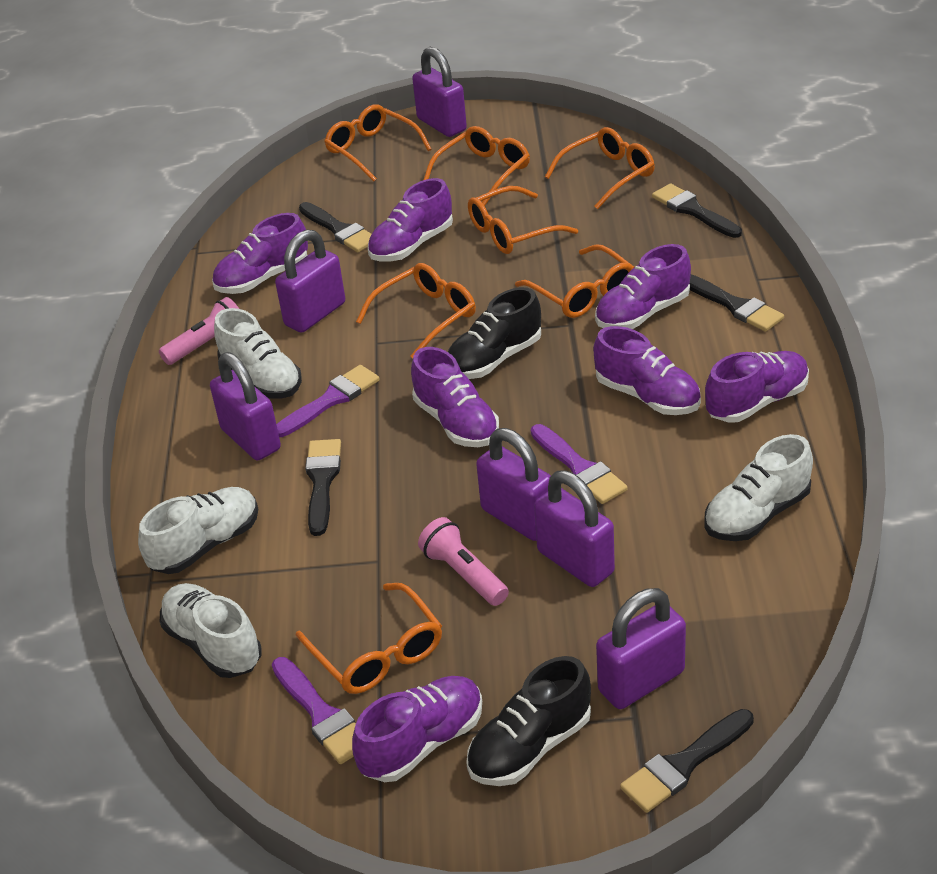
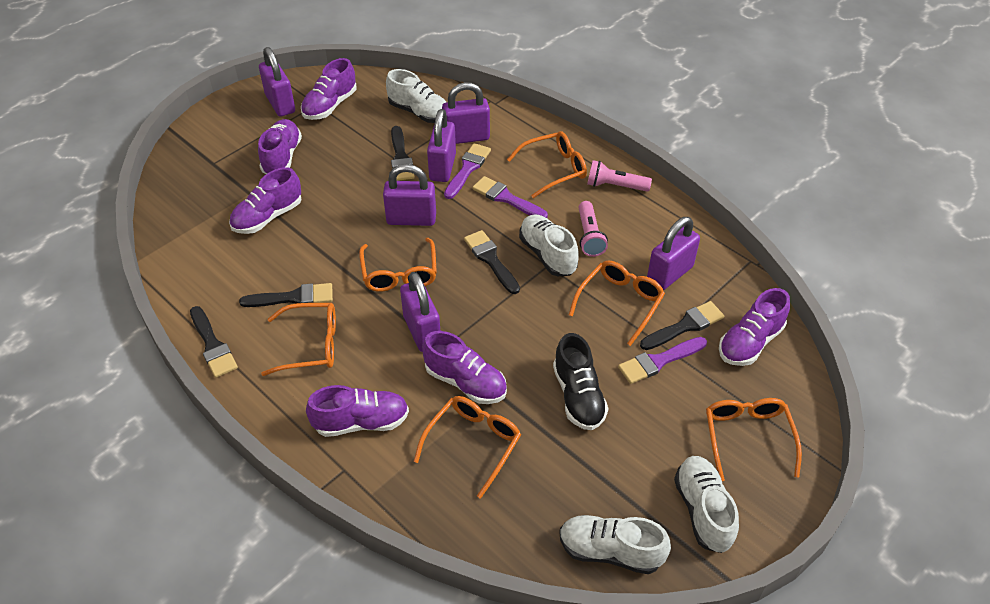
black shoe: [448,287,541,379] [466,656,591,786] = 2 -> [553,333,609,430] = 1
orange glasses: [296,583,442,694] [324,105,432,182] [356,263,476,358] [424,126,530,206] [468,186,578,254] [515,244,634,318] [545,127,655,209] = 7 -> [261,303,336,376] [359,238,437,292] [414,396,521,499] [507,131,587,198] [569,260,665,346] [706,398,802,481] = 6
purple shoe: [212,213,308,294] [352,676,482,782] [368,178,453,261] [411,347,499,447] [594,326,701,415] [595,244,691,329] [705,351,809,422] = 7 -> [229,167,302,234] [258,119,302,174] [301,58,357,120] [306,385,409,437] [422,331,507,404] [719,288,790,366] = 6

